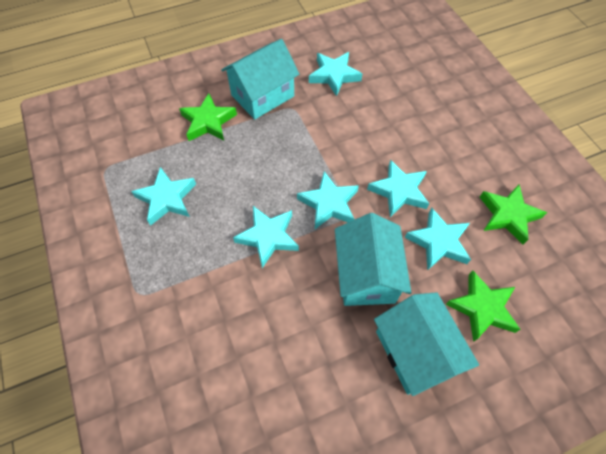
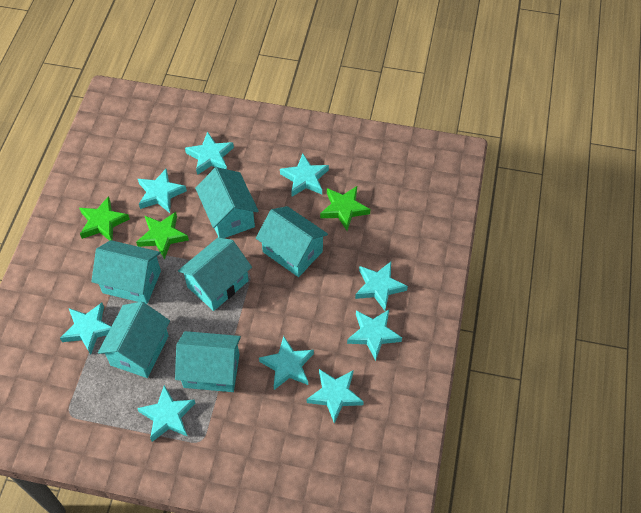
turquoise house: [221,39,299,120] [335,213,411,306] [374,292,479,396] = 3 -> [91,240,161,304] [98,302,170,378] [175,331,241,392] [178,237,252,311] [195,167,259,238] [256,206,328,277] = 6
turquoise star: [131,167,196,226] [233,206,299,268] [297,171,359,229] [309,52,362,96] [367,159,429,217] [405,208,471,271] = 6 -> [60,303,111,355] [137,385,195,442] [138,169,187,213] [185,132,234,175] [259,336,314,390] [280,153,329,197] [307,369,364,423] [347,310,402,361] [355,262,408,311] = 9

